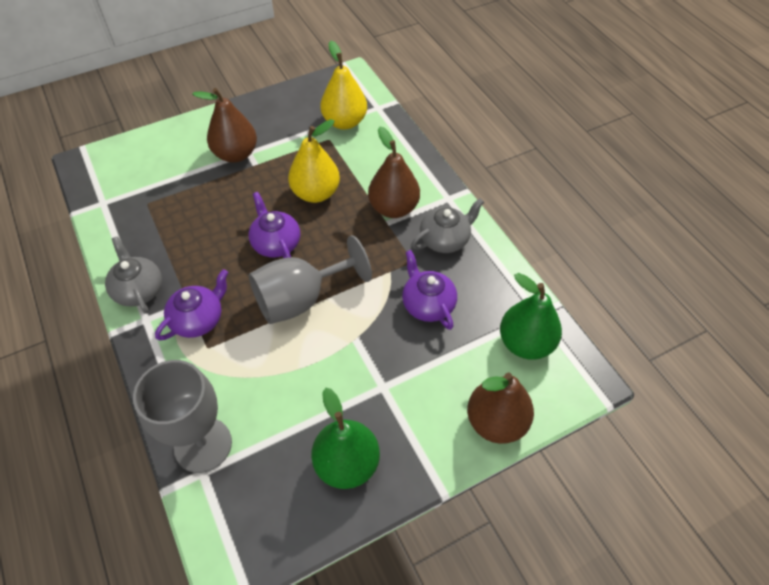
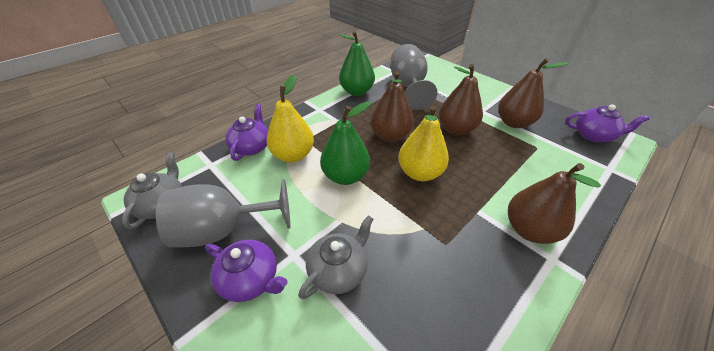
brown pear: [192,88,257,163] [368,127,420,218] [467,372,534,444] = 3 -> [371,71,414,142] [439,64,483,135] [498,58,569,128] [508,163,601,244] = 4

